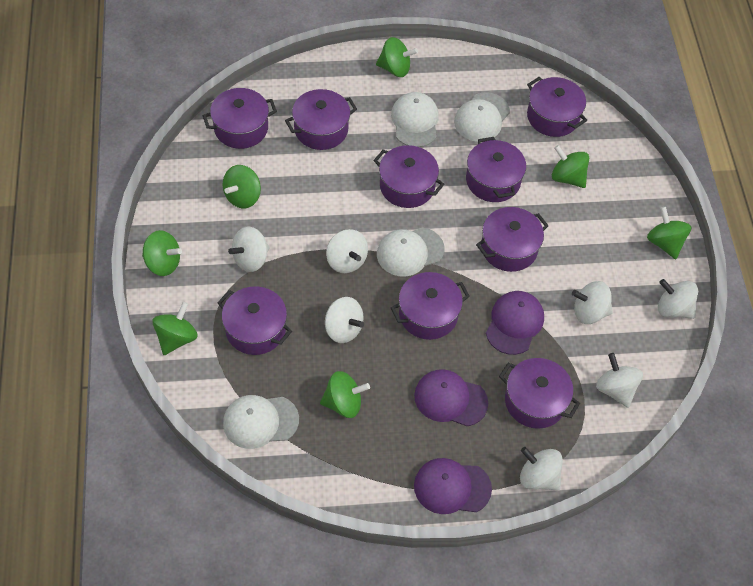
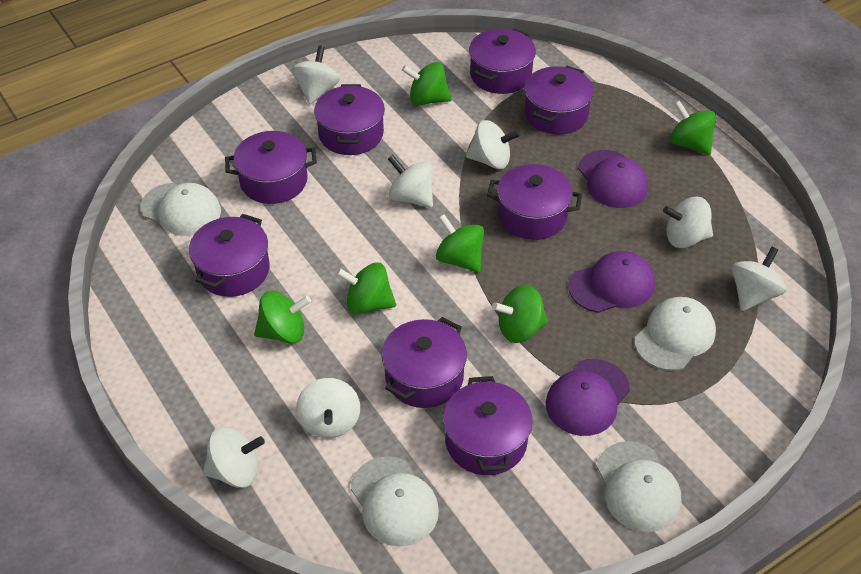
green spinning top: [142,230,182,276] [152,302,198,355] [223,165,261,209] [320,371,370,418] [376,37,418,77] [552,145,589,188] [647,207,692,259] = 7 -> [254,291,311,344] [336,262,396,315] [402,62,452,106] [436,214,484,273] [492,285,548,343] [670,100,716,155] = 6
purple pot: [203,88,277,149] [217,286,292,355] [285,89,357,150] [373,145,444,208] [391,272,470,340] [466,137,526,202] [476,207,549,272] [499,358,580,429] [527,77,587,137] = 9 -> [189,214,270,297] [225,131,317,204] [314,84,385,155] [382,317,467,408] [443,376,533,475] [469,28,536,94] [487,164,582,240] [524,65,594,134] = 8

